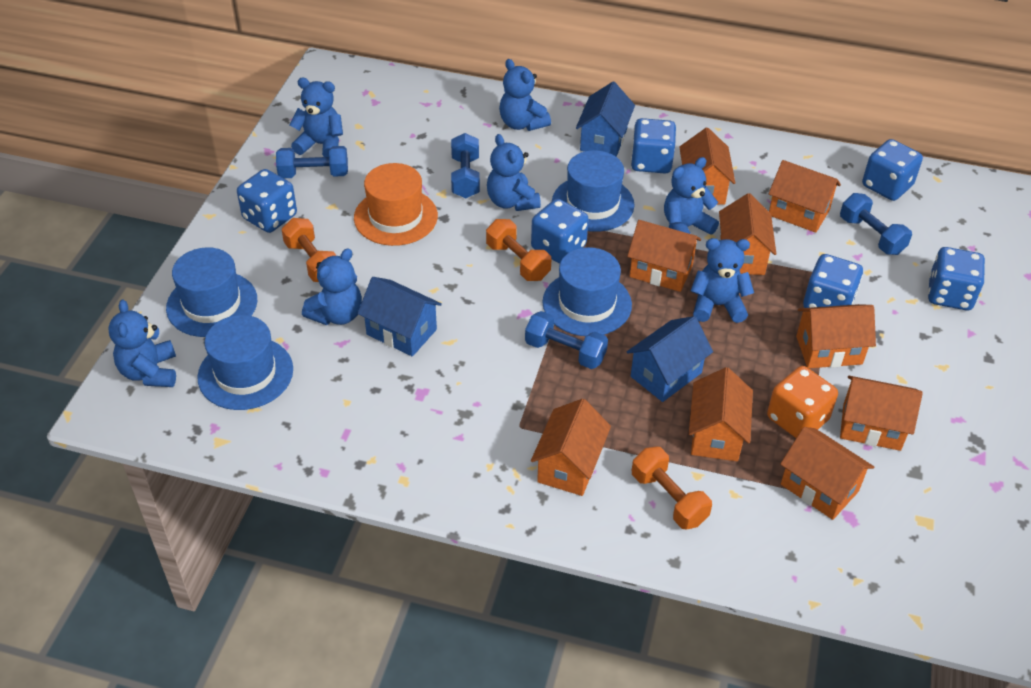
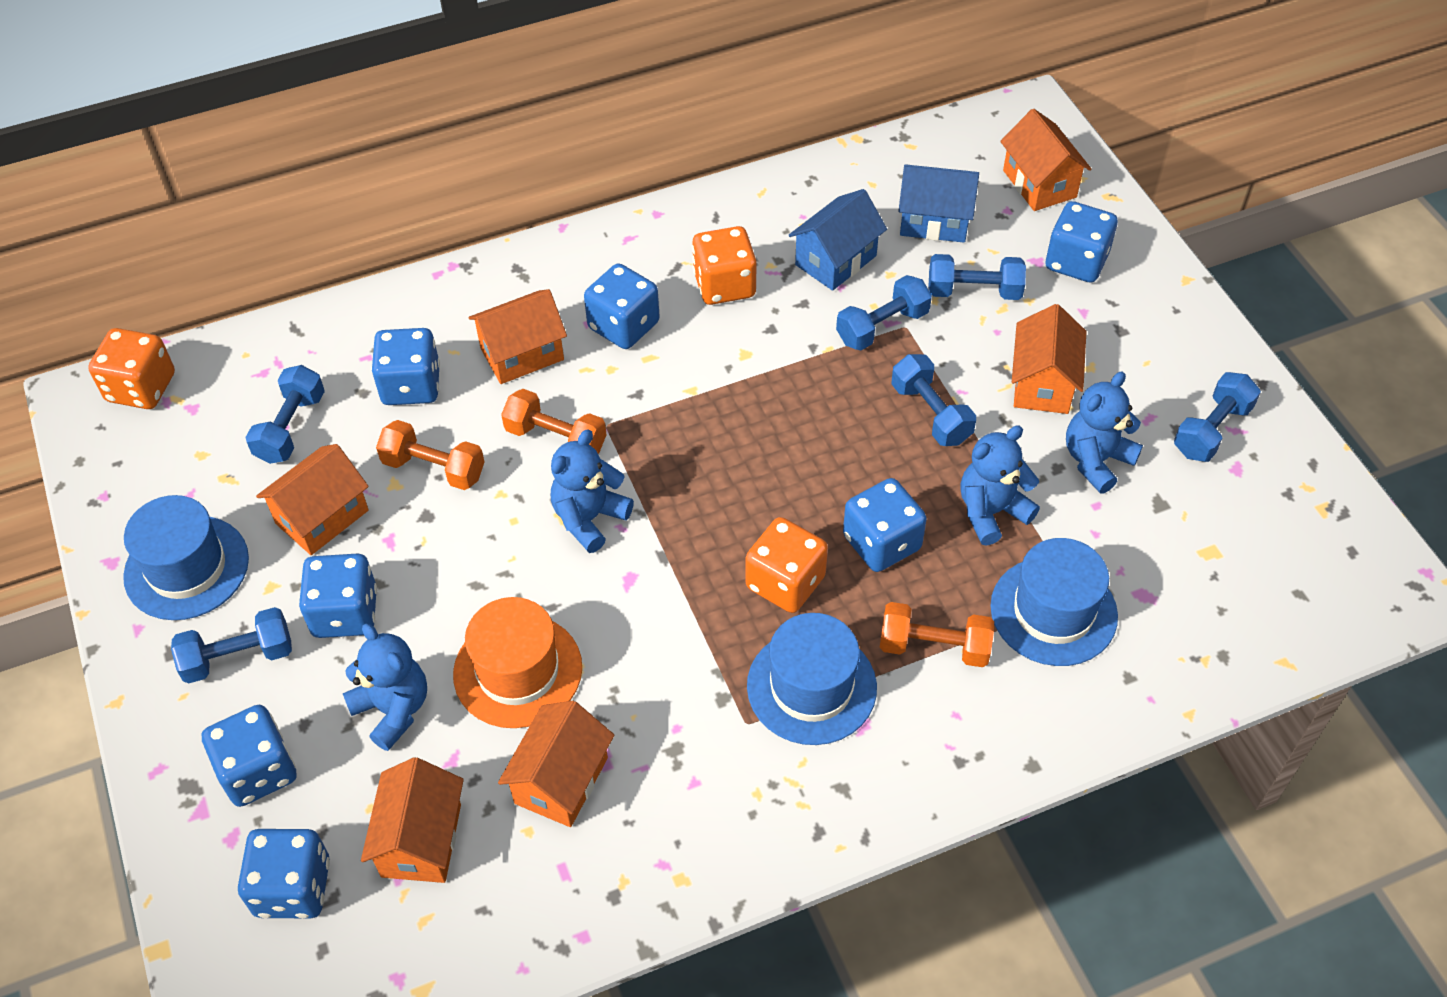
blue dice: [237,169,297,233] [531,199,589,264] [631,118,676,174] [803,254,863,308] [862,139,923,201] [928,247,985,310] = 6 -> [202,705,297,807] [238,829,330,918] [299,554,377,638] [371,328,440,405] [584,263,660,349] [843,478,927,572] [1046,201,1118,283] = 7
blue dumbbell: [276,146,348,178] [451,133,480,198] [525,311,608,369] [840,193,912,255] = 4 -> [171,607,292,683] [245,365,325,464] [836,275,932,350] [891,354,976,446] [928,254,1026,300] [1174,372,1261,462] = 6
blue hat: [166,247,257,337] [197,315,293,410] [542,247,632,336] [552,150,635,232] = 4 -> [123,495,249,620] [747,613,877,745] [990,538,1118,666] = 3
blue house: [357,277,442,356] [576,82,635,157] [627,316,713,402] = 3 -> [789,189,887,291] [898,164,979,243] = 2
blue teddy bear: [108,300,176,387] [289,78,343,157] [302,248,362,325] [487,134,541,211] [499,59,551,131] [664,157,719,235] [691,238,754,323] = 7 -> [343,624,427,751] [551,429,634,553] [960,425,1040,546] [1066,371,1143,493] = 4
orange dice: [767,366,838,438] = 1 -> [88,328,175,409] [692,226,756,305] [746,517,828,613] = 3
orange house: [531,399,611,496] [627,220,701,292] [679,128,735,205] [689,367,753,461] [719,193,776,275] [768,160,841,233] [780,427,874,520] [796,304,876,368] [840,376,923,451] = 9 -> [256,444,369,555] [361,757,464,883] [468,289,567,384] [498,701,614,827] [1000,108,1092,211] [1012,304,1087,414] = 6

